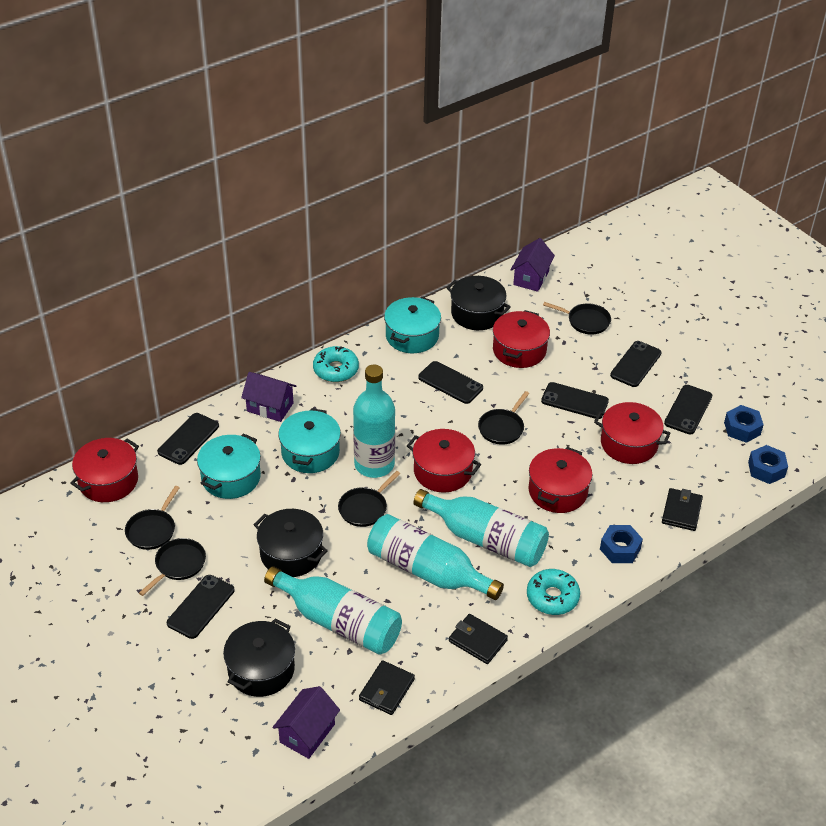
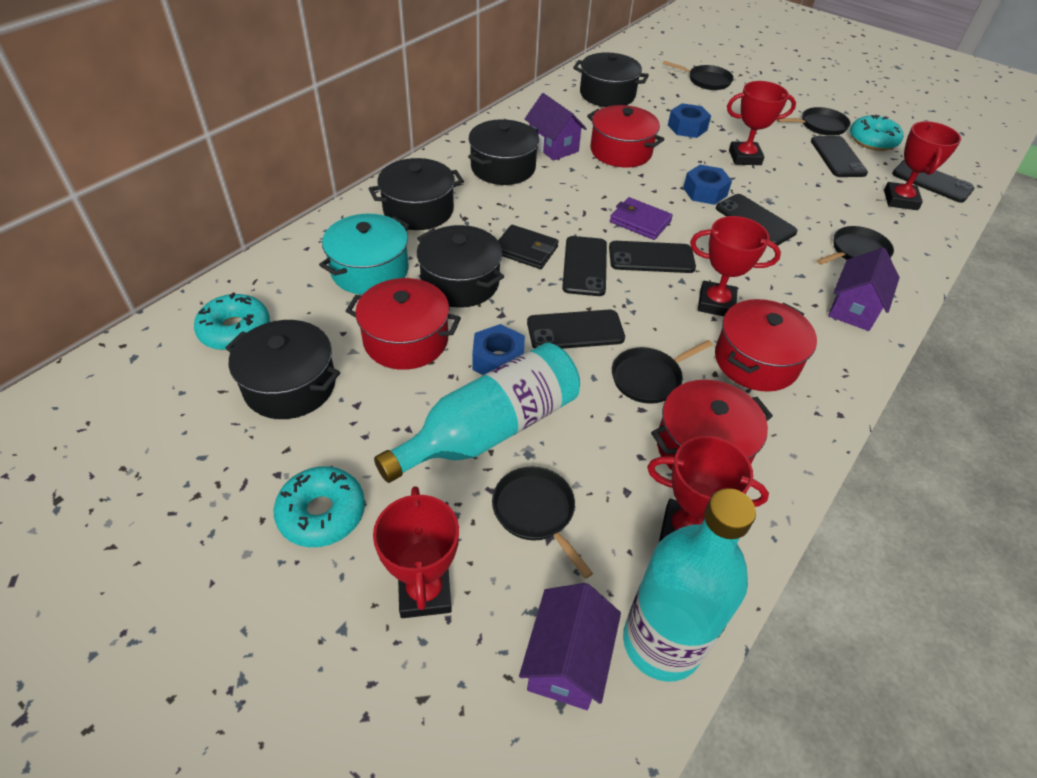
black pot: [223,619,295,697] [253,509,328,577] [446,276,511,330] = 3 -> [225,320,340,419] [368,158,464,230] [417,225,504,308] [468,119,539,185] [573,52,649,107] = 5
black wallet: [359,660,415,715] [449,614,508,664] [662,488,703,531] = 3 -> [498,225,559,269] = 1
purple wallet: none = 0 -> [610,197,673,240] = 1
red pot: [70,438,139,502] [407,429,481,493] [493,310,550,368] [528,447,593,513] [594,402,671,464] = 5 -> [346,278,461,370] [587,105,665,168] [651,380,773,470] [715,299,817,392] = 4
red trophy: none = 0 -> [373,486,459,618] [647,436,769,542] [690,216,781,316] [727,81,796,165] [884,121,961,210] = 5
turquoise bottle: [264,566,402,655] [353,365,395,478] [367,514,504,600] [413,489,549,567] = 4 -> [374,343,580,483] [623,488,756,682] = 2
turquoise donut: [313,346,359,382] [527,569,580,615] = 2 -> [194,292,270,350] [273,466,365,547] [850,115,903,151] = 3
turquoise pot: [197,433,261,499] [278,408,341,473] [384,297,441,353] = 3 -> [319,214,410,295] = 1

